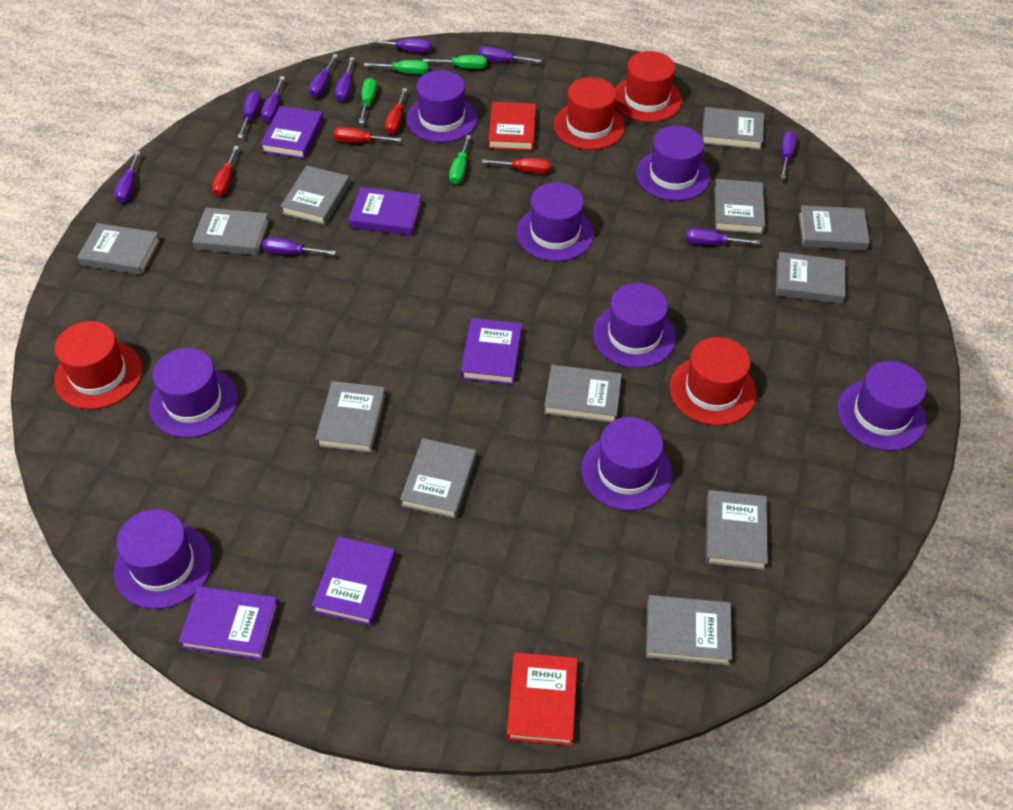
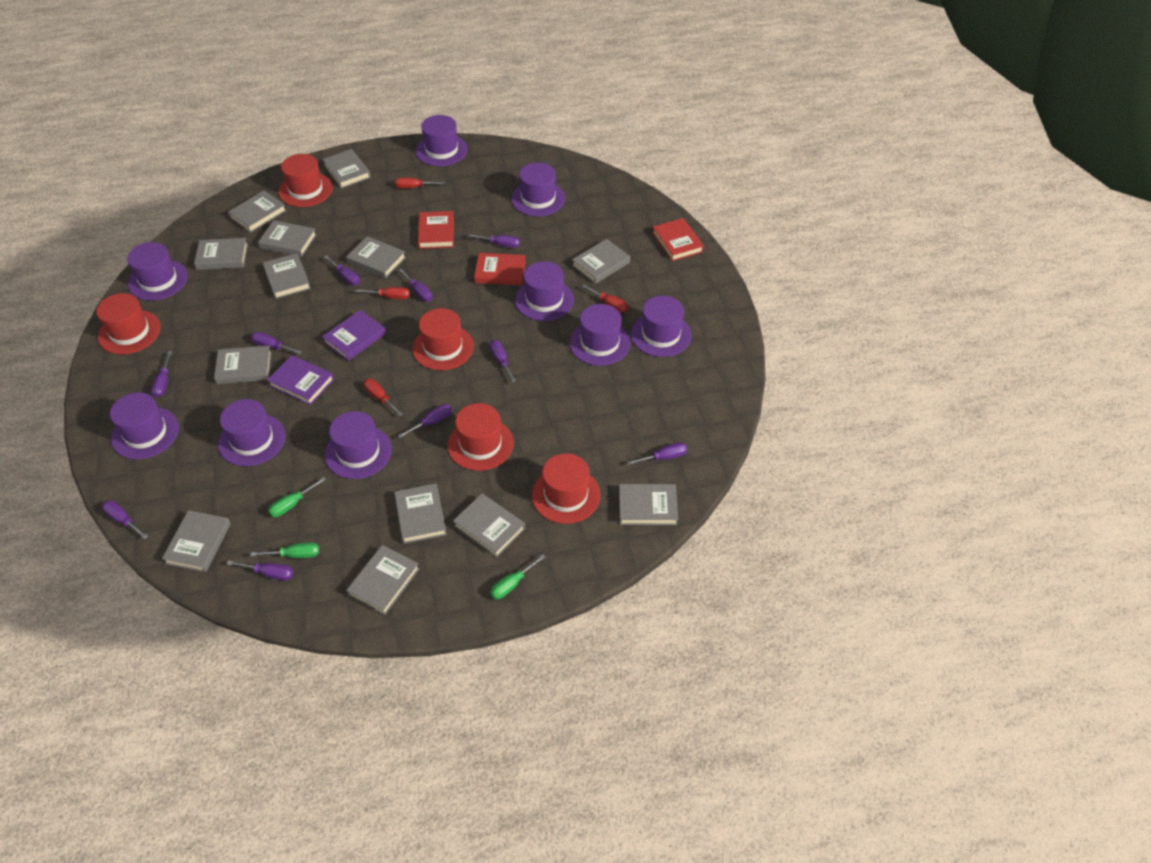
green screwdriver: [359,78,377,124] [364,60,428,74] [423,55,487,69] [449,135,471,184] = 4 -> [251,542,319,558] [268,477,326,517] [490,554,545,599] = 3
grey book: [77,223,161,275] [192,208,269,255] [280,166,350,225] [315,381,386,453] [400,438,476,519] [544,365,622,423] [646,595,732,666] [702,107,764,150] [705,490,768,570] [714,179,765,234] [776,252,846,304] [798,205,870,251] = 12 -> [162,510,231,572] [194,238,248,270] [214,346,272,384] [228,190,287,233] [258,220,317,257] [262,253,311,299] [322,149,371,189] [346,236,406,278] [346,545,420,615] [394,483,447,544] [453,493,525,557] [572,239,630,284] [619,484,678,525] = 13
purple book: [179,586,279,660] [261,106,323,159] [312,536,396,626] [348,187,422,236] [460,318,522,385] = 5 -> [267,355,334,405] [322,310,386,361] = 2
purple hat: [114,509,213,609] [149,348,238,438] [406,70,478,142] [516,182,594,262] [581,417,673,510] [593,283,676,368] [636,126,711,201] [837,361,927,451] = 8 -> [110,392,179,459] [127,242,188,301] [218,399,286,466] [325,411,392,479] [416,115,468,166] [512,162,565,216] [515,261,574,321] [570,304,631,366] [631,296,692,357] = 9
red book: [488,102,536,151] [506,652,578,746] = 2 -> [418,211,454,249] [474,253,526,285] [652,218,704,261] = 3
red hat: [54,321,143,409] [554,77,625,150] [615,51,682,122] [670,337,756,426] = 4 -> [96,293,161,354] [279,154,333,207] [412,308,474,370] [447,403,514,471] [532,453,601,524] = 5

